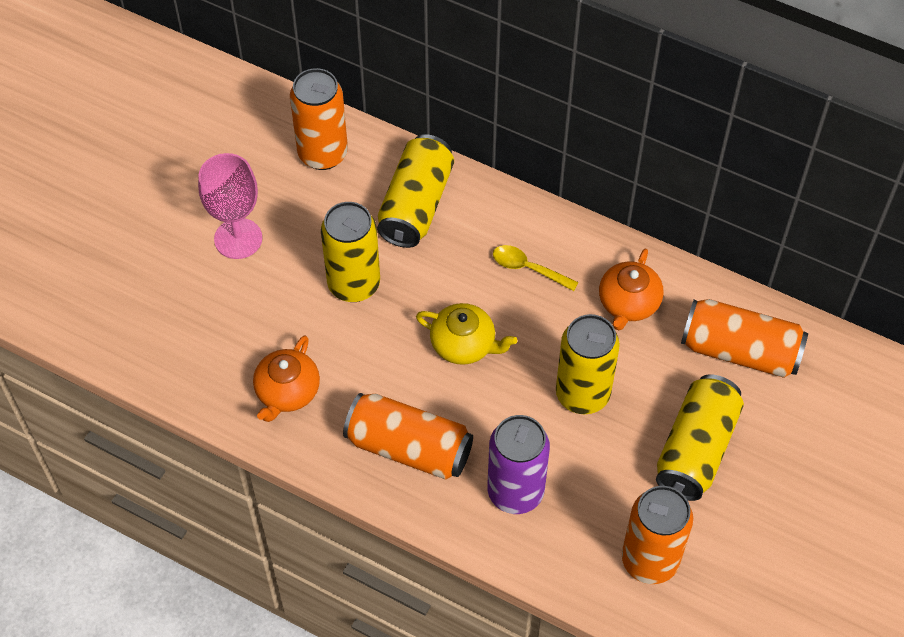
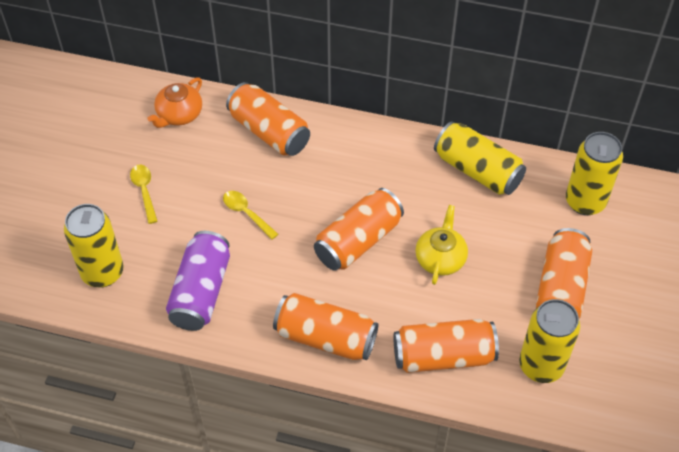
orange can: [290,68,348,170] [343,393,473,479] [622,486,693,584] [681,299,808,378] = 4 -> [226,82,310,156] [273,293,378,361] [314,188,404,271] [393,319,499,373] [535,228,592,318] = 5
orange teapot: [253,335,320,422] [599,248,664,330] = 2 -> [148,77,202,128] = 1
pink goblet: [198,153,262,259] = 1 -> none = 0
yellow spoon: [493,245,579,291] = 1 -> [130,165,157,224] [223,191,278,240] = 2

